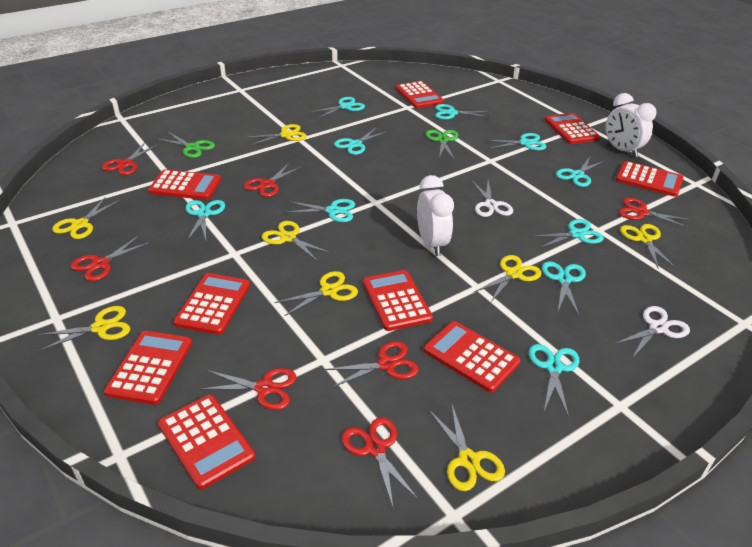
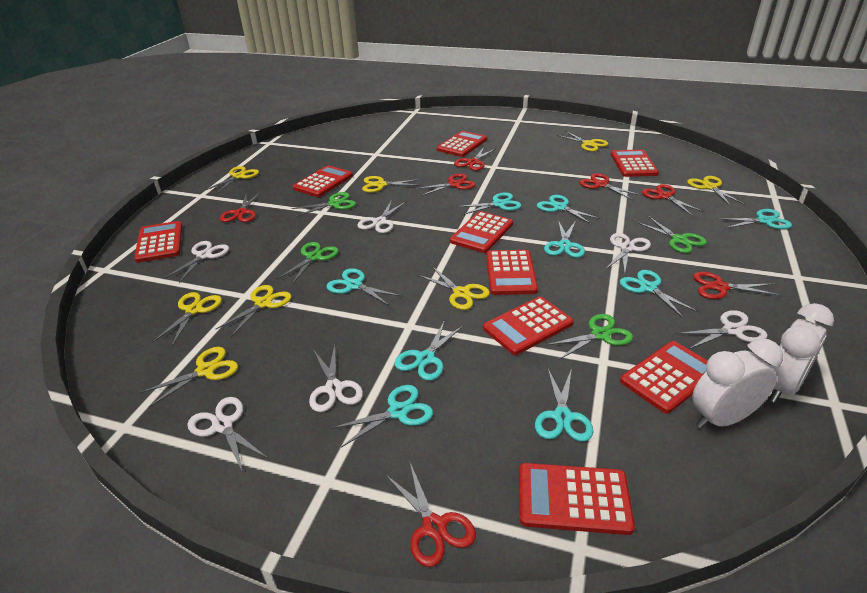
green scissors: [158,132,215,158] [426,130,458,160] = 2 -> [276,242,339,285] [291,192,356,217] [546,314,633,360] [636,216,707,253] = 4
turquoise scissors: [185,200,225,241] [285,199,355,222] [311,97,365,118] [334,128,388,155] [435,104,489,120] [485,133,547,151] [529,344,579,417] [530,219,604,248] [542,261,586,315] [556,157,604,187] = 10 -> [326,268,402,306] [331,385,433,448] [394,320,464,381] [456,192,521,215] [535,368,593,442] [537,195,602,225] [544,220,585,258] [620,270,699,318] [717,209,792,229] = 9
white scissors: [472,181,513,217] [614,306,690,358] = 2 -> [164,241,229,283] [187,397,267,472] [309,345,363,412] [357,200,406,233] [606,233,651,273] [675,310,768,349] = 6

